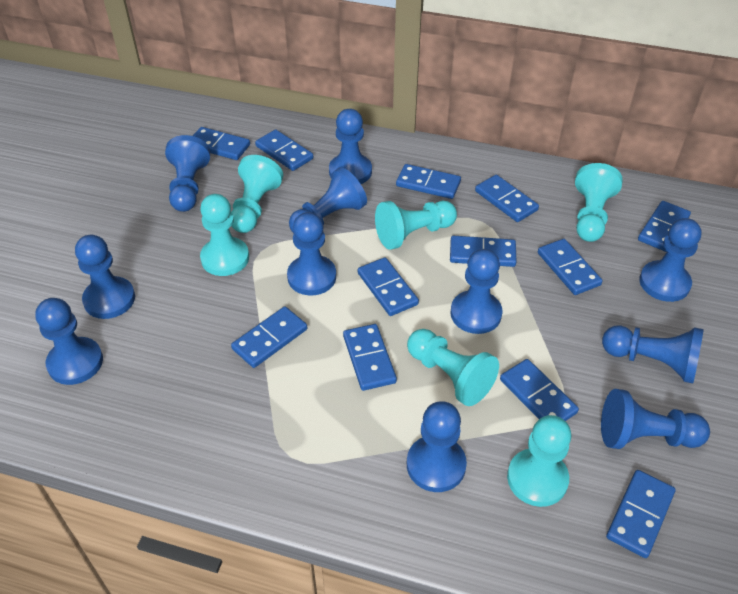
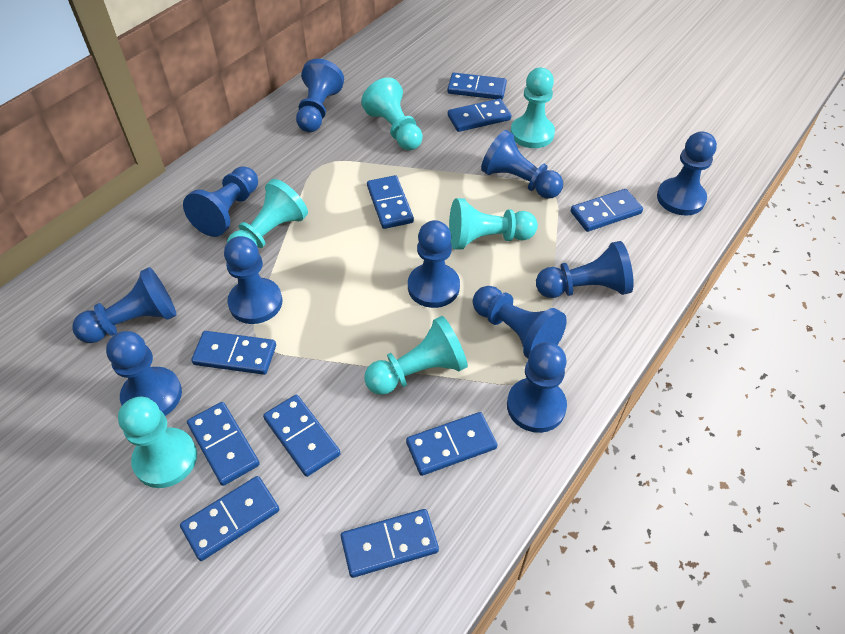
blue domino: [193,127,250,160] [231,307,307,368] [255,130,313,171] [343,324,397,391] [358,257,419,316] [396,164,461,199] [450,236,517,267] [475,175,539,222] [500,359,579,421] [538,239,603,295] [606,470,675,558] [638,201,691,252] = 12 -> [180,476,279,561] [187,402,260,486] [191,331,276,375] [263,395,341,477] [341,509,439,578] [367,175,414,229] [406,412,497,476] [447,73,507,100] [448,99,511,132] [571,189,643,232] = 10

